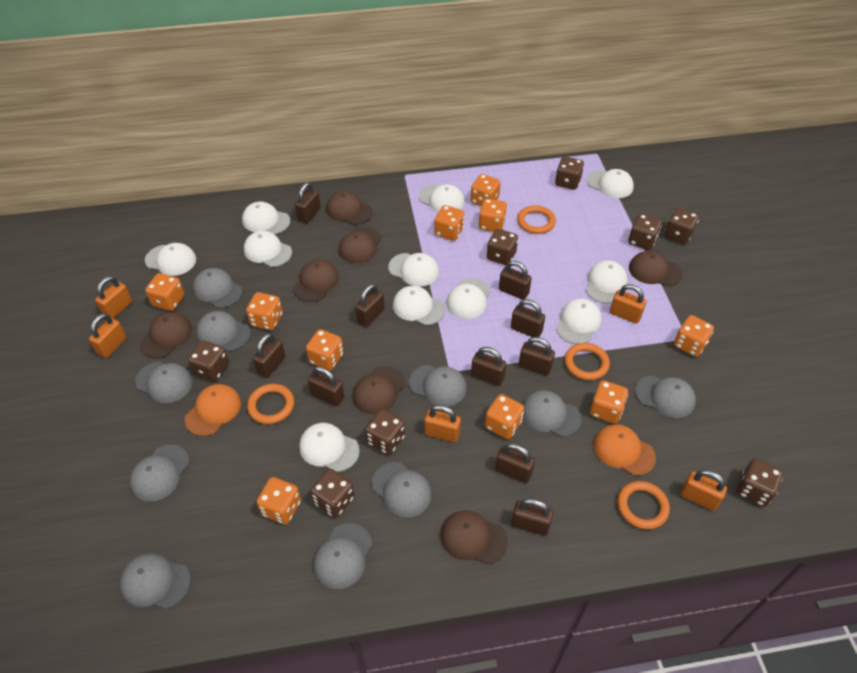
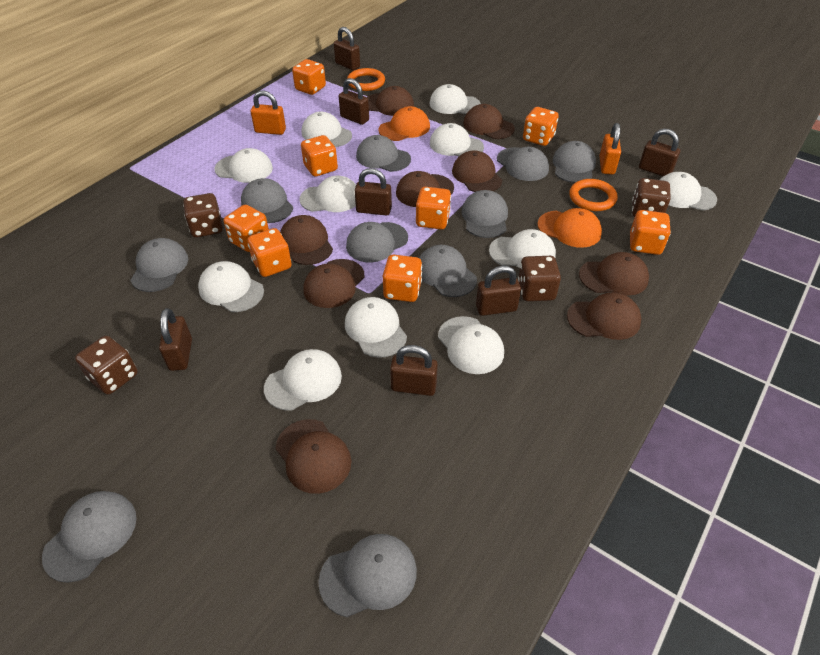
brown cap: [140,312,192,358] [293,259,339,302] [326,191,373,225] [339,227,381,264] [353,366,405,415] [441,510,508,564] [629,251,682,286] = 7 -> [276,419,351,494] [280,215,333,265] [304,259,365,308] [367,86,414,116] [396,171,454,207] [452,150,502,192] [463,104,515,139] [567,292,642,340] [579,252,649,296] = 9
brown dice: [188,341,229,382] [311,469,354,518] [365,409,405,455] [487,229,518,265] [555,157,584,190] [628,214,661,250] [665,208,699,244] [737,459,783,507] = 8 -> [75,336,137,395] [183,193,223,237] [518,256,561,301] [632,178,671,217] = 4
brown padlock: [253,333,285,378] [295,182,321,223] [308,366,344,406] [356,284,385,327] [471,347,506,386] [495,443,535,483] [499,261,532,300] [511,299,545,337] [511,498,553,536] [519,337,555,376] = 10 -> [159,308,192,371] [334,27,360,70] [339,78,369,125] [355,168,392,216] [390,345,438,396] [476,266,521,316] [639,129,680,176] = 7
orange dice: [145,273,185,311] [246,292,283,330] [257,477,301,524] [306,329,344,371] [434,205,465,241] [471,174,501,206] [479,199,507,232] [485,394,524,439] [590,381,628,424] [674,315,714,357] = 10 -> [224,205,269,252] [247,228,292,277] [292,59,326,95] [301,135,338,177] [383,255,422,302] [416,187,451,229] [523,107,559,146] [630,210,671,255] = 8
orange padlock: [89,313,127,358] [95,276,132,319] [424,405,461,442] [610,284,646,324] [681,470,727,511] = 5 -> [251,90,286,135] [599,123,621,174] = 2
orange ring: [247,384,294,424] [517,205,556,234] [565,343,610,380] [617,481,670,530] = 4 -> [347,68,385,91] [569,179,618,211] = 2

